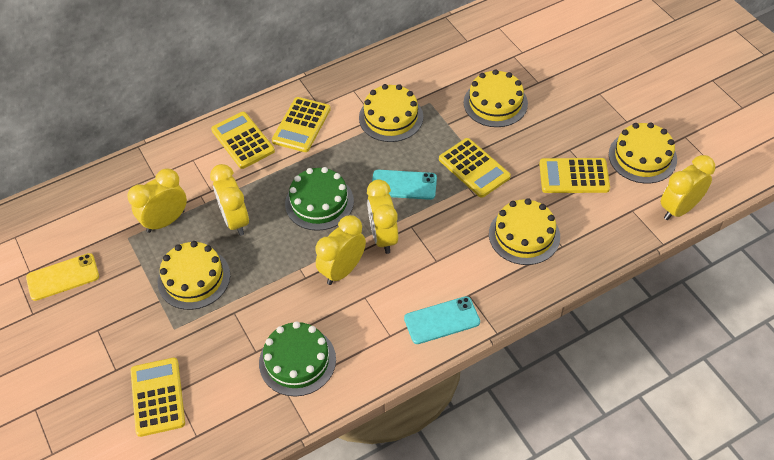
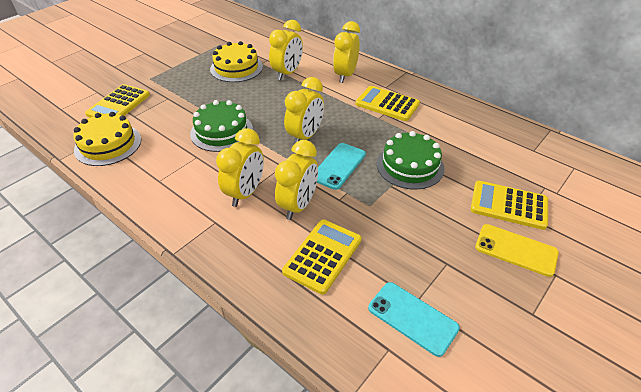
yellow cake: [158,241,230,310] [359,84,423,142] [464,69,528,127] [489,198,560,265] [609,122,677,184] = 5 -> [73,112,141,166] [210,41,263,82] = 2
yellow calculator: [131,358,185,437] [211,112,275,169] [272,97,331,152] [439,138,511,198] [539,158,610,193] = 5 -> [85,84,150,117] [282,219,361,295] [355,86,420,121] [470,181,548,230] = 4

